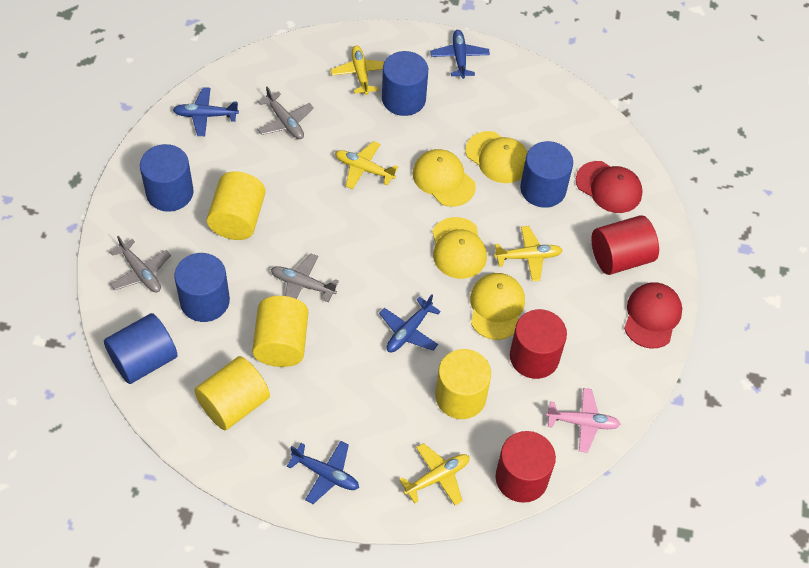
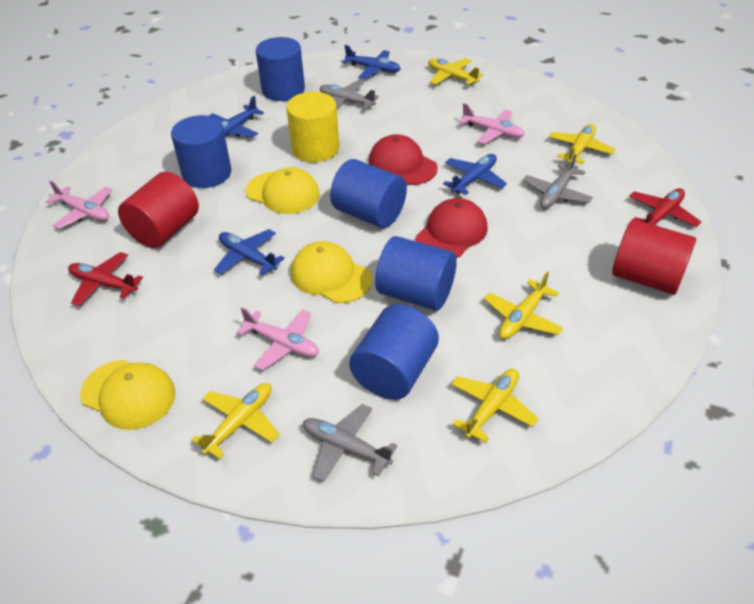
pink plane: [546,388,621,453] = 1 -> [46,181,112,229] [237,308,319,370] [459,103,525,144] = 3
red cylinder: [496,431,556,503] [510,309,567,379] [591,215,659,275] = 3 -> [118,171,199,248] [612,219,696,295] = 2
red plane: none = 0 -> [68,252,143,306] [629,188,701,227] = 2
yellow cap: [413,149,476,207] [432,217,487,279] [466,131,527,183] [470,273,525,340] = 4 -> [80,360,175,430] [246,167,320,214] [291,241,372,303] = 3
yellow cylinder: [194,356,270,430] [207,171,266,240] [252,296,308,367] [436,349,491,419] = 4 -> [286,92,339,162] = 1
yellow plane: [331,45,384,95] [335,141,398,189] [399,443,470,505] [494,226,562,282] = 4 -> [191,383,280,459] [428,58,483,85] [451,369,538,443] [484,271,563,339] [549,124,616,164] = 5

